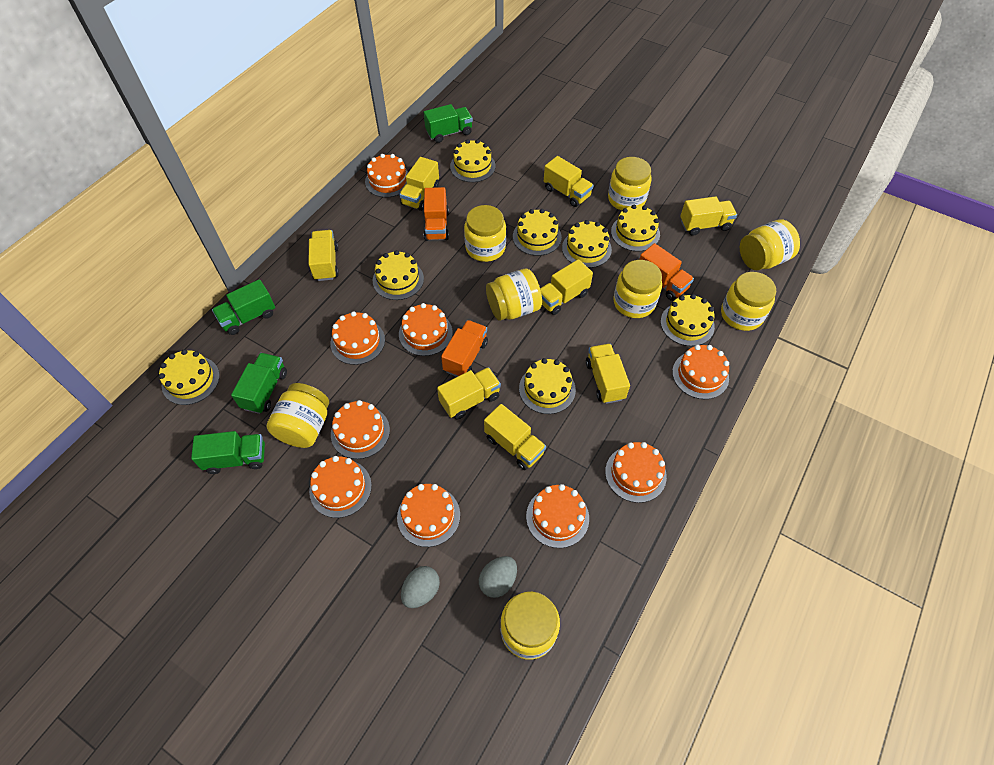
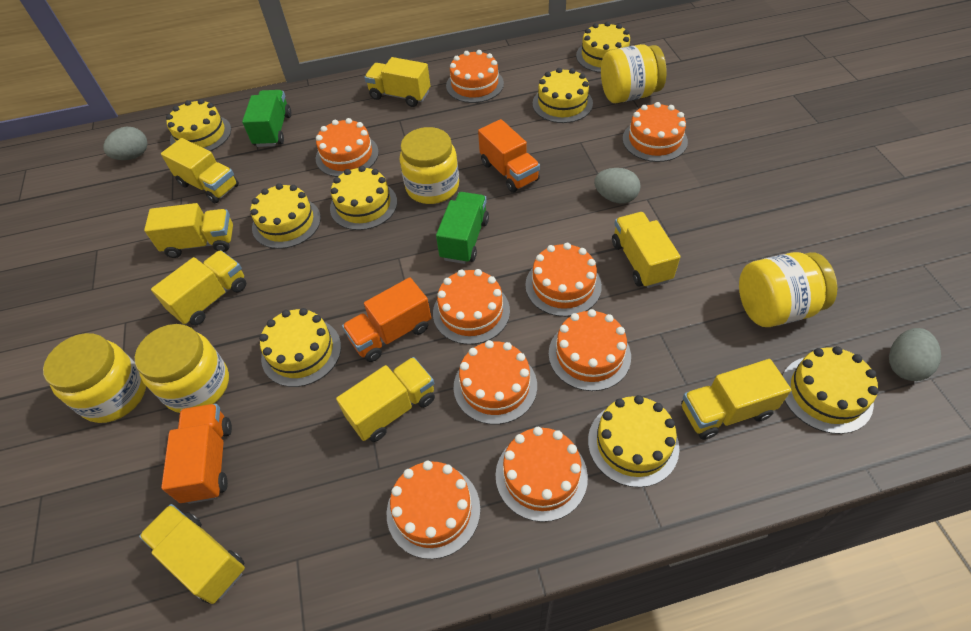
green truck: [191,431,265,474] [212,279,275,335] [231,353,287,414] [424,104,473,143] = 4 -> [242,90,291,147] [436,192,489,264] = 2
grey egg: [401,566,440,608] [479,556,517,598] = 2 -> [103,127,147,160] [594,168,641,204] [889,328,941,381] = 3
yellow jar: [267,383,329,448] [464,205,506,262] [486,268,542,321] [500,591,560,660] [608,157,652,210] [613,260,662,318] [721,272,776,331] [740,219,800,270] = 8 -> [43,333,146,423] [135,324,229,413] [400,127,459,204] [601,44,667,103] [739,252,837,327] = 5

